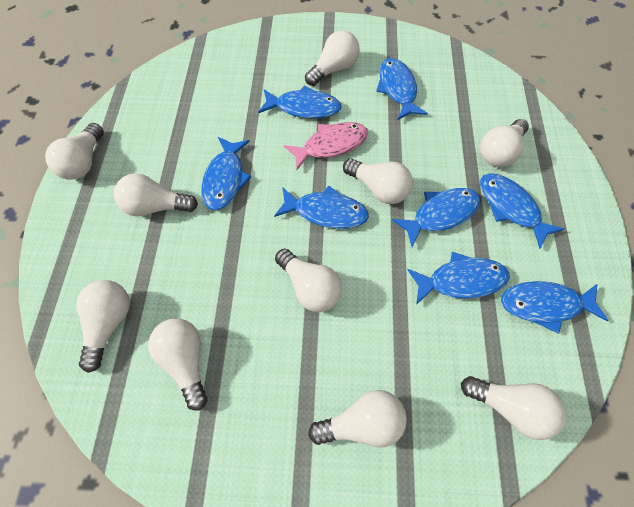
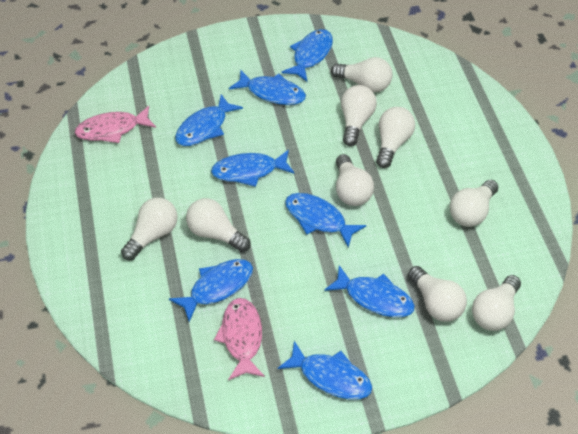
pink fish: [284,122,368,170] = 1 -> [75,106,156,143] [214,298,265,380] = 2
white light bulb: [45,123,104,180] [76,280,130,373] [114,173,198,217] [148,318,207,411] [275,248,342,312] [305,30,360,86] [308,390,407,447] [343,158,413,204] [461,376,567,440] [480,119,529,167] = 10 -> [121,198,177,260] [186,198,251,252] [331,57,393,92] [336,154,374,206] [341,85,377,146] [376,107,415,168] [408,266,467,322] [450,180,498,227] [472,275,521,331] = 9

